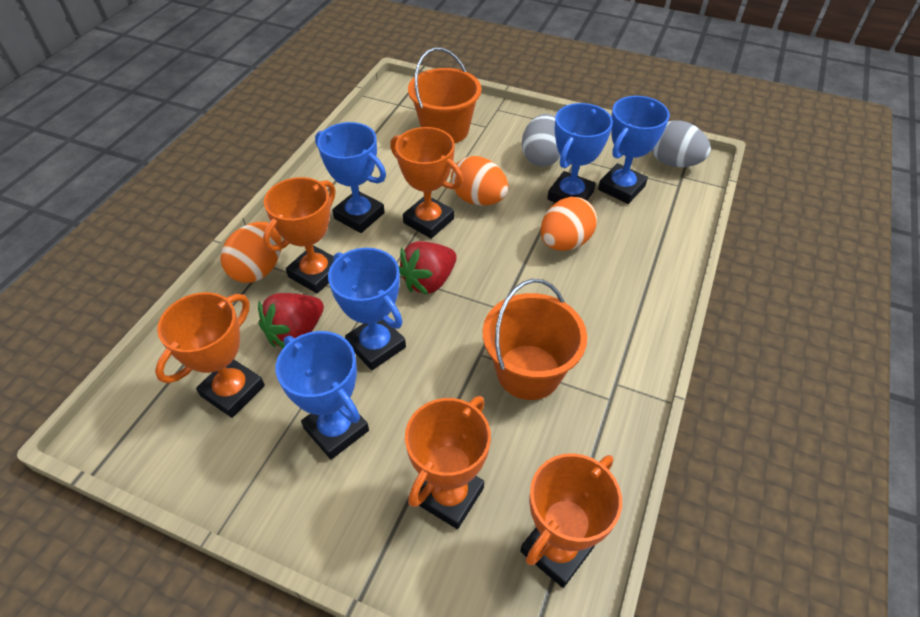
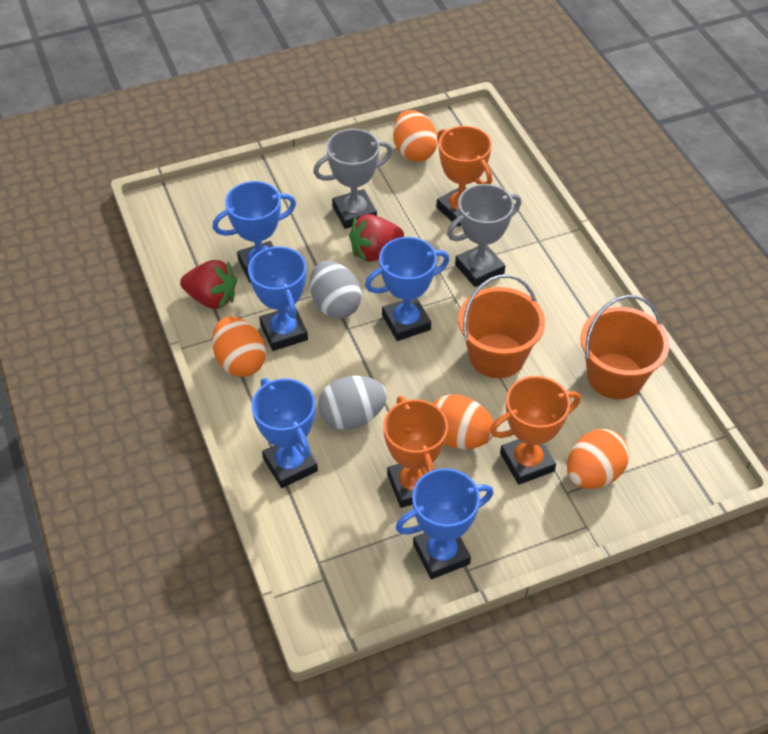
grey trophy: none = 0 -> [313,129,393,229] [447,184,521,287] = 2
orange egg: [220,222,282,283] [451,156,508,206] [541,197,597,251] = 3 -> [212,316,266,377] [393,110,438,162] [433,394,494,449] [567,429,630,489] = 4
orange trophy: [155,292,265,418] [263,177,336,293] [390,127,463,239] [405,396,491,529] [520,453,622,588] = 5 -> [383,396,448,508] [437,126,492,227] [490,376,581,485] = 3

